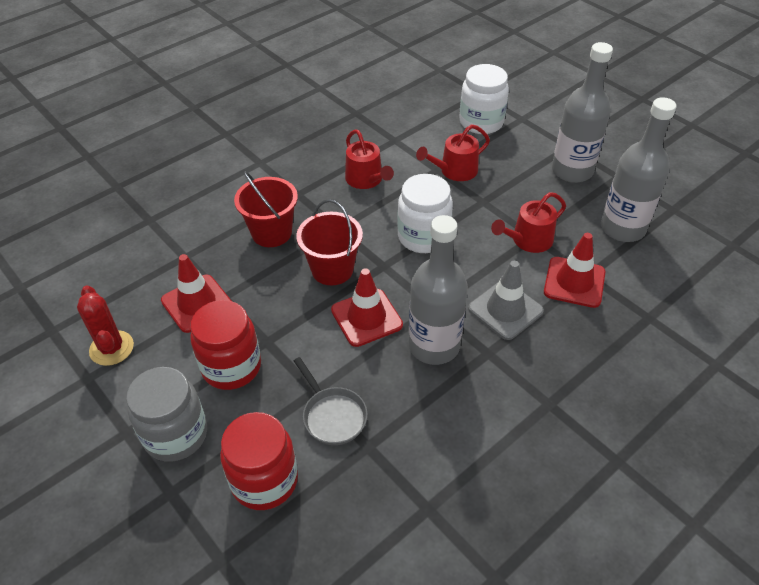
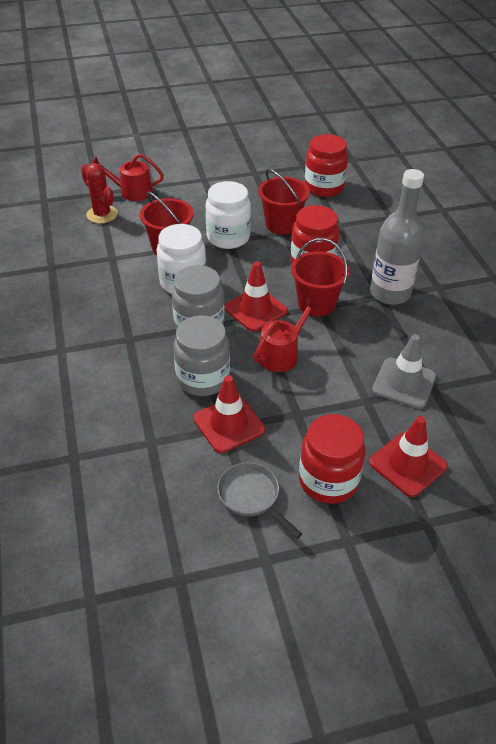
grey bottle: [409,215,468,365] [552,42,613,183] [601,97,676,242] = 3 -> [370,169,425,305] = 1
grey jar: [126,367,207,462] = 1 -> [172,265,225,330] [174,315,230,396] = 2
red bucket: [234,171,298,247] [296,199,363,285] = 2 -> [140,191,194,255] [258,169,310,235] [291,238,350,317] = 3
red jar: [190,300,261,390] [220,412,298,510] = 2 -> [291,205,340,263] [299,414,366,504] [305,134,348,197] = 3
red watering can: [345,129,394,189] [416,124,490,181] [491,192,566,253] = 3 -> [91,154,164,201] [253,298,319,372] = 2

